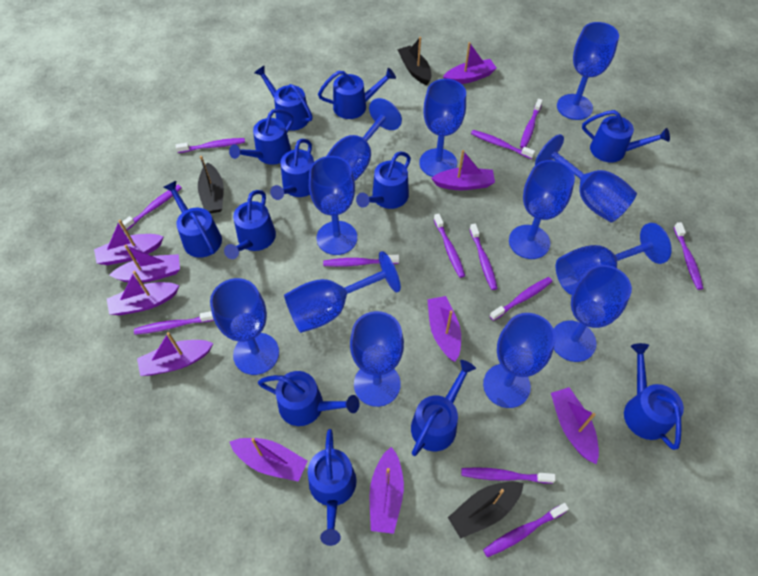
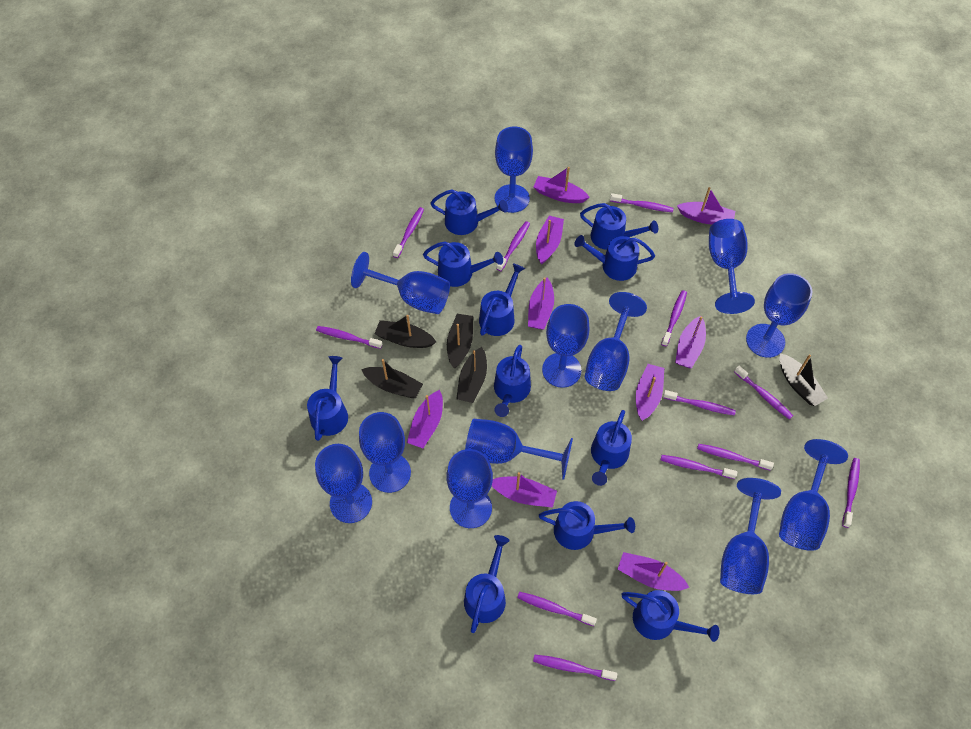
black boat: [198,156,224,214] [397,37,432,85] [448,481,524,539] = 3 -> [361,359,423,398] [374,315,436,348] [447,314,473,368] [456,347,487,403] [780,353,828,406] = 5
blue watering can: [163,181,222,258] [224,190,276,259] [229,109,293,165] [254,66,313,131] [258,371,360,426] [270,139,314,200] [308,429,357,546] [318,68,396,119] [356,151,411,209] [411,360,476,456] [582,110,670,162] [624,343,684,450] = 12 -> [307,356,348,441] [423,242,503,287] [431,190,508,235] [464,535,509,633] [479,263,525,336] [494,345,531,417] [539,501,635,550] [574,235,655,281] [580,203,658,250] [591,410,632,486] [621,590,719,642] = 11
purple boat: [94,220,164,265] [107,271,180,315] [109,245,180,283] [137,332,214,376] [230,438,308,482] [370,447,404,534] [427,296,461,362] [431,150,495,190] [443,42,497,84] [551,387,599,464] = 10 -> [407,390,443,448] [492,472,557,508] [528,277,554,329] [533,167,590,203] [536,216,564,264] [618,552,690,591] [636,364,664,421] [675,316,706,369] [677,187,735,225] = 9

